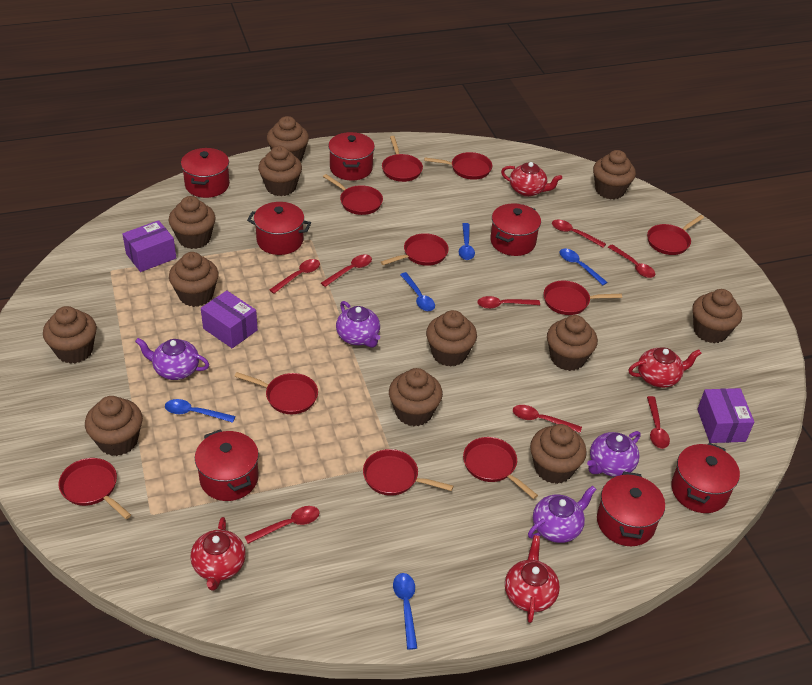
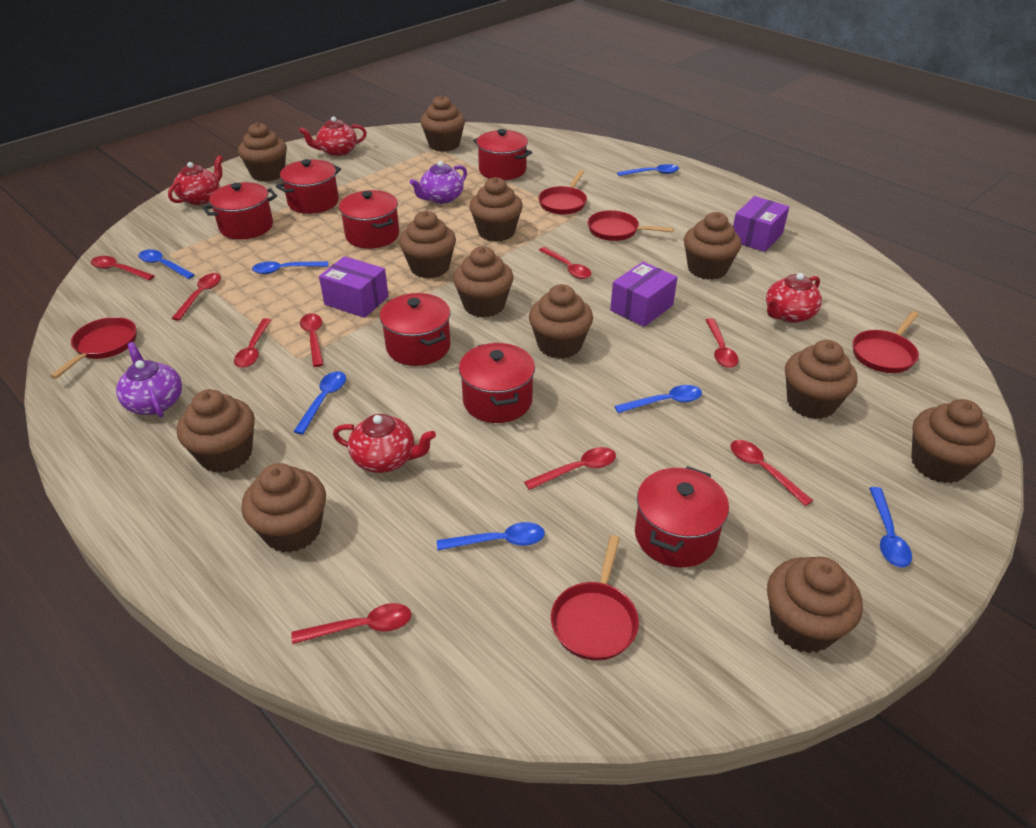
blue spoon: [165,399,236,423] [393,573,417,650] [400,272,435,311] [459,223,475,260] [559,249,608,285] = 5 -> [138,250,195,279] [252,261,328,274] [293,371,346,434] [437,522,545,550] [615,385,702,413] [617,164,679,176] [869,487,912,567] = 7
purple teapot: [135,338,209,380] [336,301,380,348] [528,486,596,543] [587,431,641,477] = 4 -> [116,342,182,418] [410,161,467,204] = 2
red pan: [59,458,131,519] [234,372,318,414] [323,174,383,215] [363,449,453,496] [381,233,449,266] [382,136,423,182] [424,152,492,180] [463,437,538,499] [544,281,622,315] [647,215,704,255] = 10 -> [50,317,137,379] [538,170,587,215] [551,535,639,661] [588,210,674,241] [853,311,919,373] = 5
red spoon: [245,506,319,544] [270,259,320,294] [321,254,372,287] [477,296,540,309] [513,405,582,433] [552,220,606,248] [608,244,655,278] [647,396,670,449] = 8 -> [90,256,155,281] [171,273,221,321] [234,318,271,368] [292,603,411,644] [300,313,324,367] [524,447,616,490] [539,247,591,279] [706,318,739,368] [730,440,813,506] = 9

